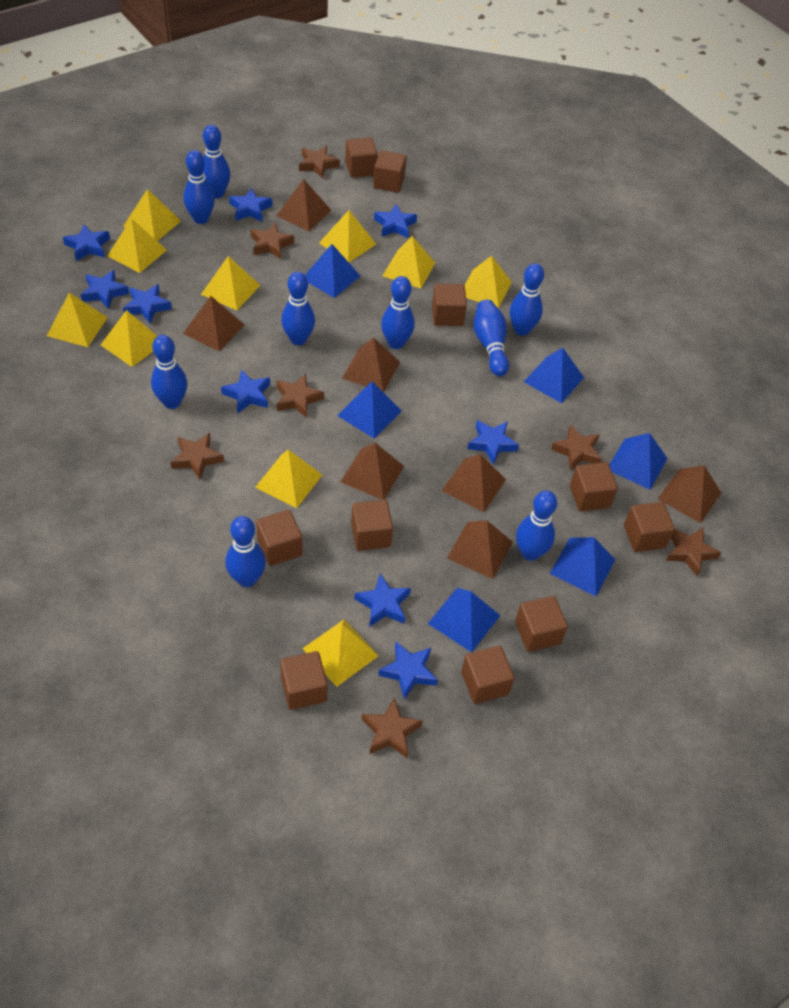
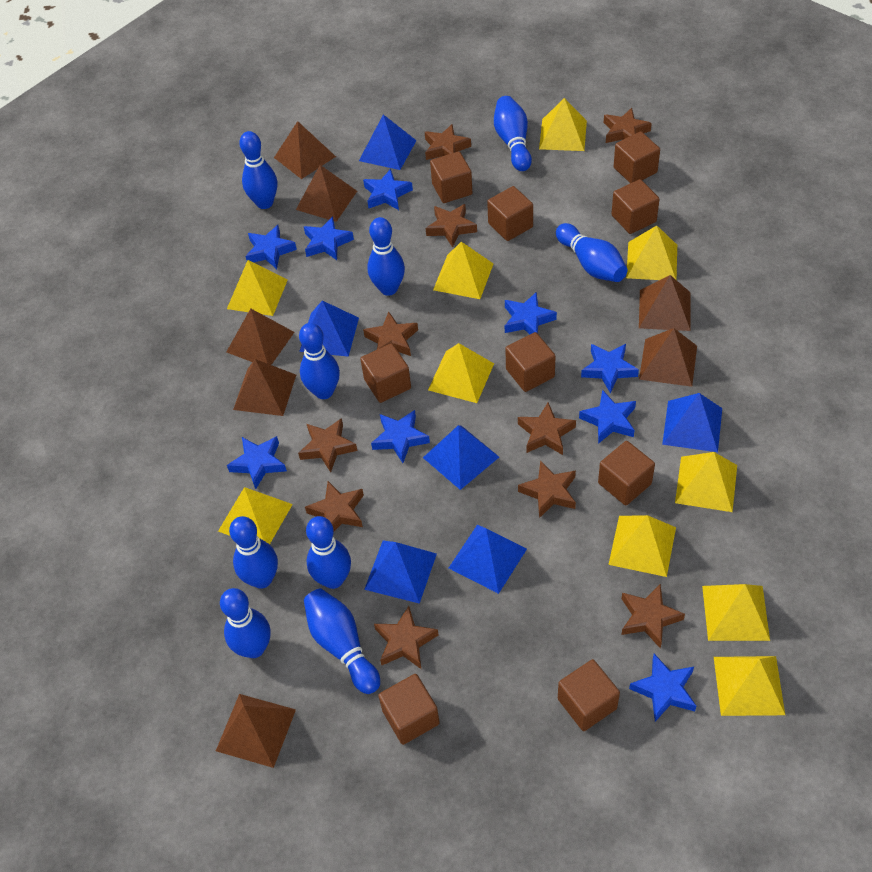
brown cube: [256,510,302,566] [280,651,328,710] [345,137,378,178] [351,500,393,551] [373,150,407,193] [432,284,467,326] [461,645,514,704] [515,596,568,652] [570,462,618,512] [624,502,675,552] = 10 -> [360,343,411,403] [378,674,440,745] [430,151,472,203] [487,186,533,241] [505,332,556,392] [558,659,620,731] [598,441,655,506] [611,179,660,234] [614,131,660,183] = 9
brown star: [171,433,224,480] [251,223,294,259] [276,374,324,417] [299,146,340,178] [361,697,423,758] [551,425,602,471] [666,527,721,576] = 7 -> [298,418,357,472] [305,481,364,531] [363,312,418,356] [374,606,439,669] [425,124,471,160] [426,204,477,247] [518,402,576,455] [518,460,576,518] [604,108,652,143] [621,584,685,648] = 10

